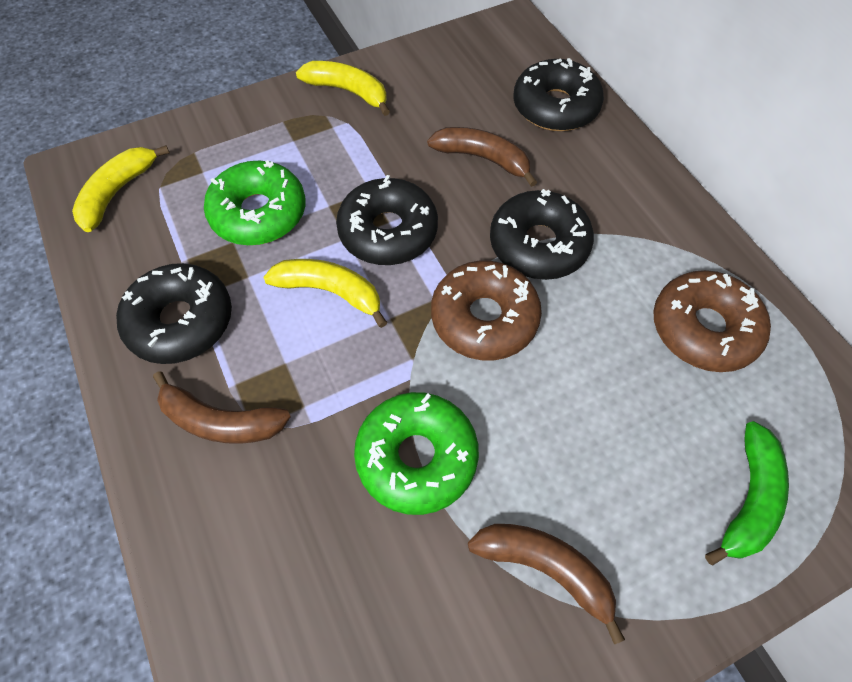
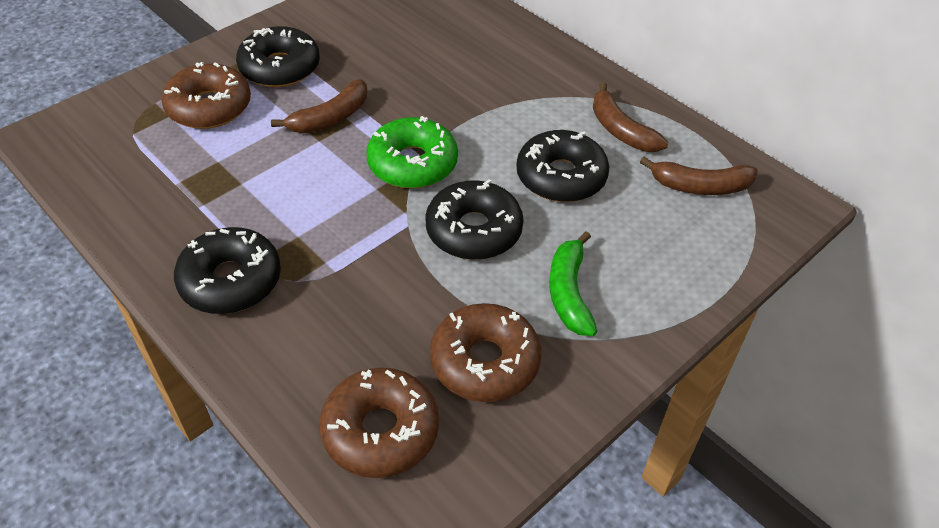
brown donut: [431,261,542,361] [654,270,771,372] = 2 -> [161,62,251,129] [320,368,439,478] [430,303,542,402] = 3
green donut: [204,160,305,245] [354,392,479,515] = 2 -> [366,116,458,188] = 1
yellow banana: [72,145,170,232] [264,259,387,328] [296,61,390,116] = 3 -> none = 0

